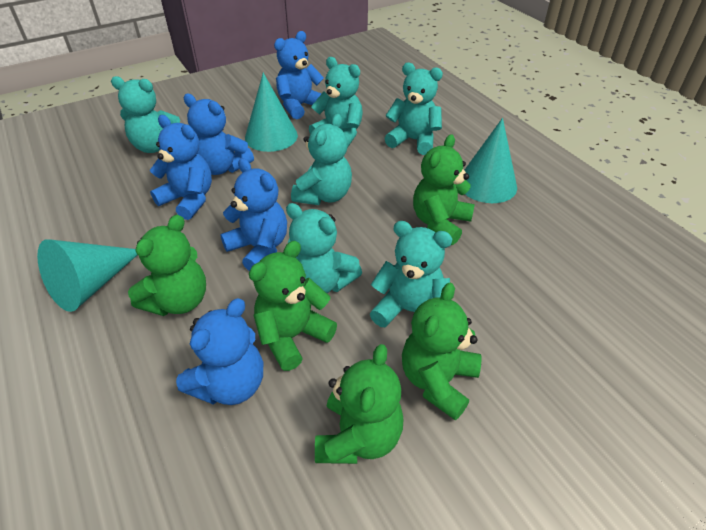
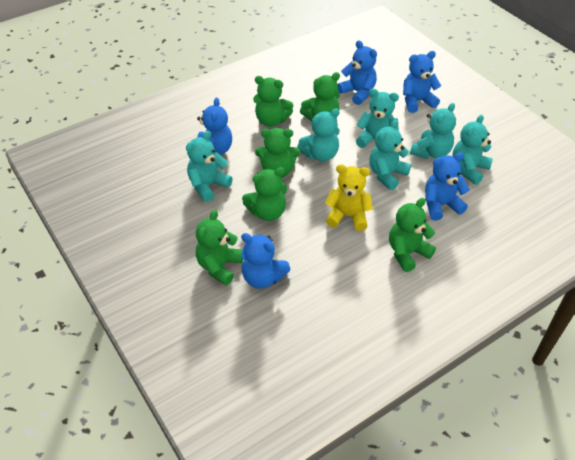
green teddy bear: [128,215,206,316] [249,241,337,371] [315,344,403,464] [402,283,481,420] [413,134,475,245] = 5 -> [196,210,243,285] [242,167,287,221] [253,76,293,127] [255,128,300,178] [300,72,340,121] [389,198,436,272] = 6
turquoise cone: [37,239,137,312] [245,73,298,152] [465,118,517,203] = 3 -> none = 0
yellow teddy bear: none = 0 -> [325,164,373,231] = 1

